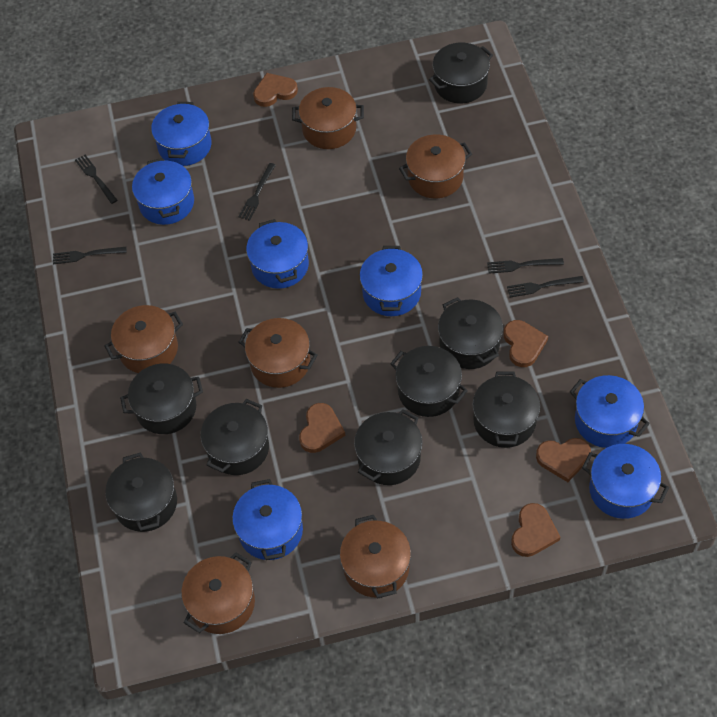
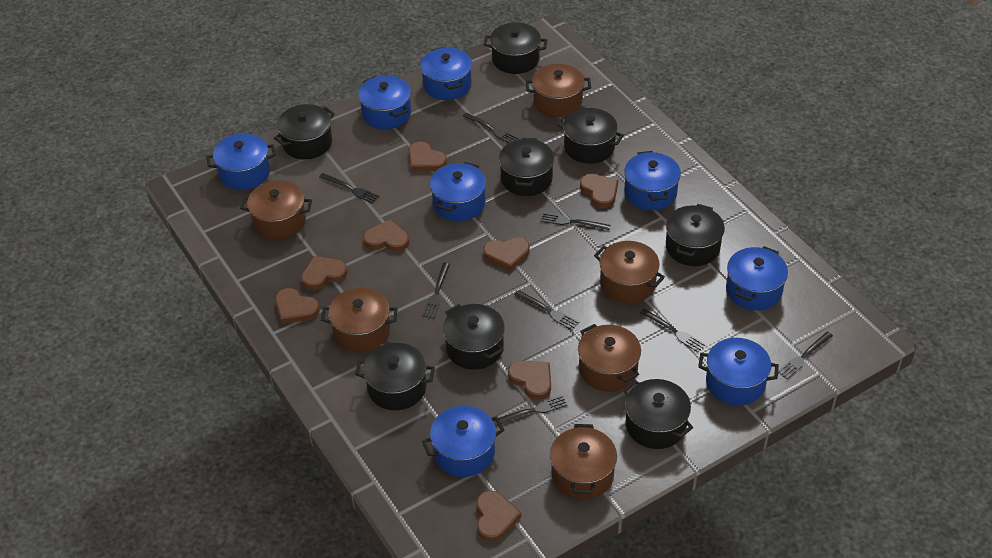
black fork: [53,247,127,264] [75,155,118,204] [239,163,276,221] [487,258,564,274] [507,276,584,297] = 5 -> [319,173,379,204] [422,263,450,318] [463,113,519,143] [493,395,568,426] [514,290,579,330] [541,212,611,230] [640,309,706,352] [778,332,833,379] = 8
blue pot: [132,158,194,225] [151,102,212,166] [232,479,303,560] [246,219,309,289] [360,246,423,316] [570,375,650,448] [582,444,669,519] = 7 -> [206,133,276,190] [358,75,411,129] [420,47,472,100] [422,406,504,477] [430,162,486,221] [624,151,681,210] [698,338,779,406] [726,246,788,310] = 8
brown heart: [253,73,298,107] [299,403,345,453] [504,320,548,367] [511,503,560,557] [536,438,591,482] = 5 -> [275,288,320,324] [301,256,347,290] [363,219,409,252] [409,142,447,171] [476,491,521,542] [483,237,530,271] [508,360,551,400] [580,174,618,208] = 8

